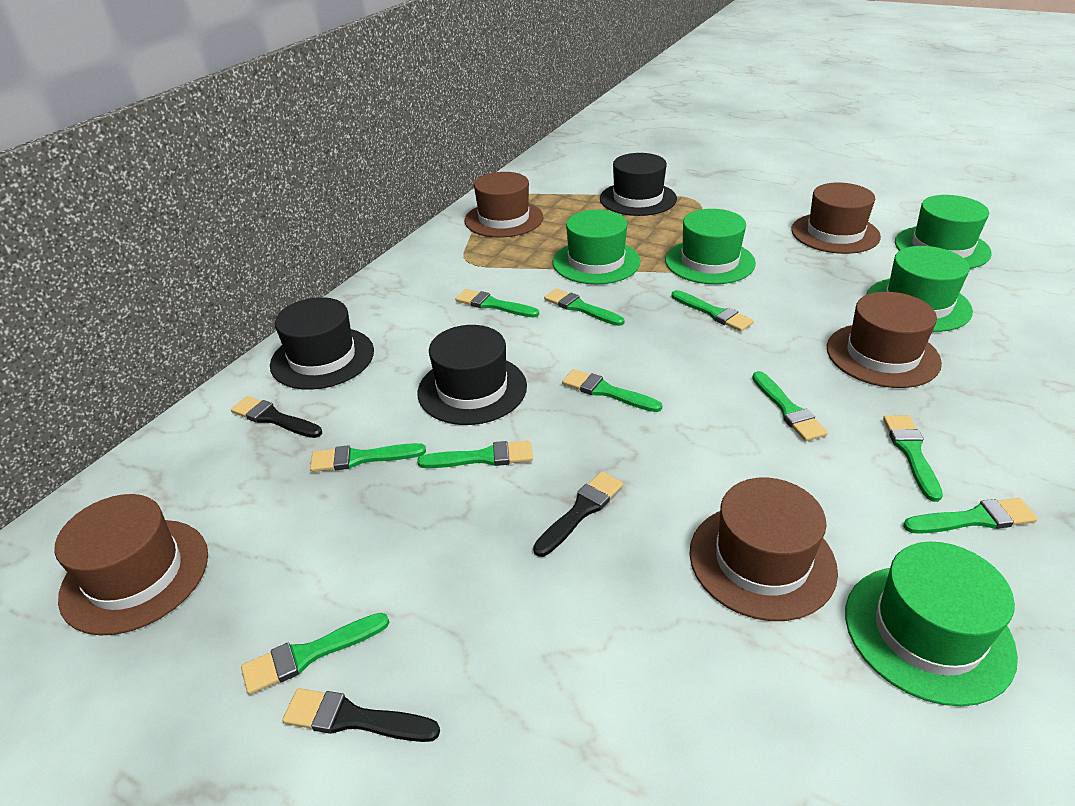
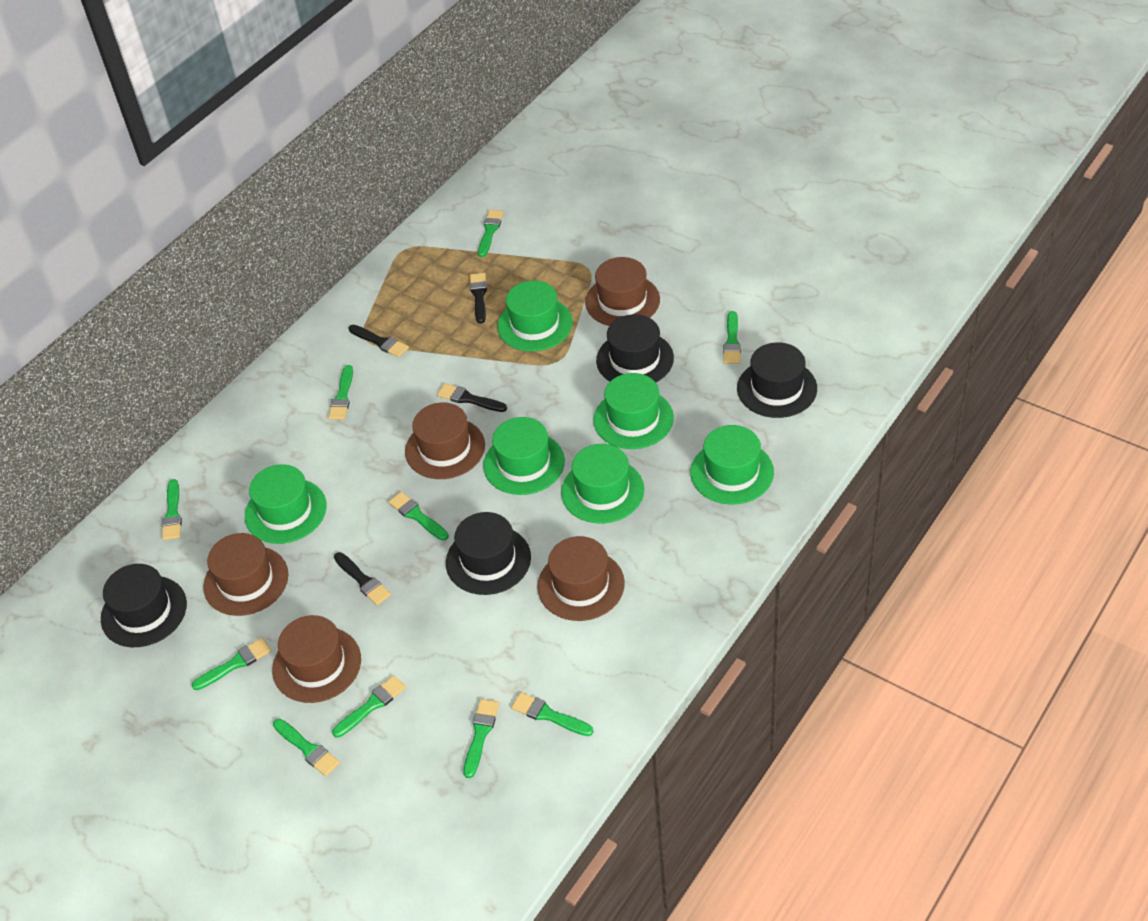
black brush: [231,396,322,438] [282,688,440,742] [533,471,623,557] = 3 -> [334,552,391,605] [349,325,409,357] [437,383,507,412] [470,273,487,324] = 4
black hat: [270,297,374,390] [417,325,527,425] [600,153,677,216] = 3 -> [101,564,187,647] [446,512,531,595] [596,314,674,382] [737,342,817,418] = 4
green hat: [553,210,641,284] [665,209,756,284] [845,542,1018,706] [866,246,973,332] [895,195,992,269] = 5 -> [245,464,327,544] [483,417,565,495] [497,281,573,351] [561,444,644,523] [594,373,674,449] [691,425,774,504] = 6

